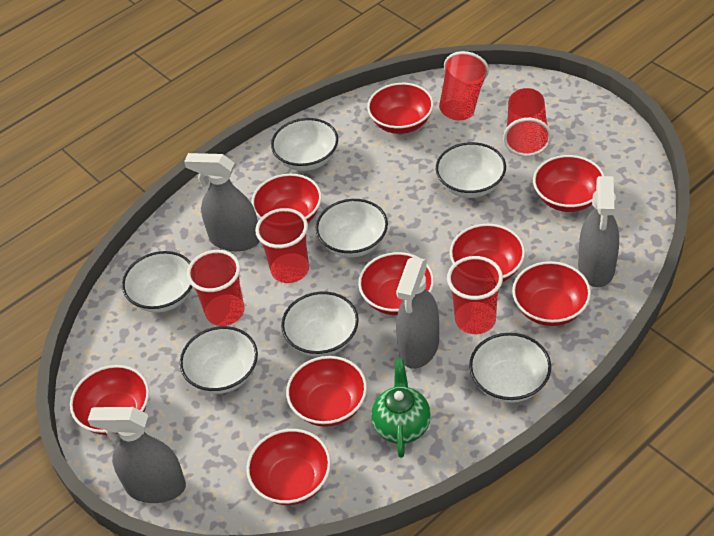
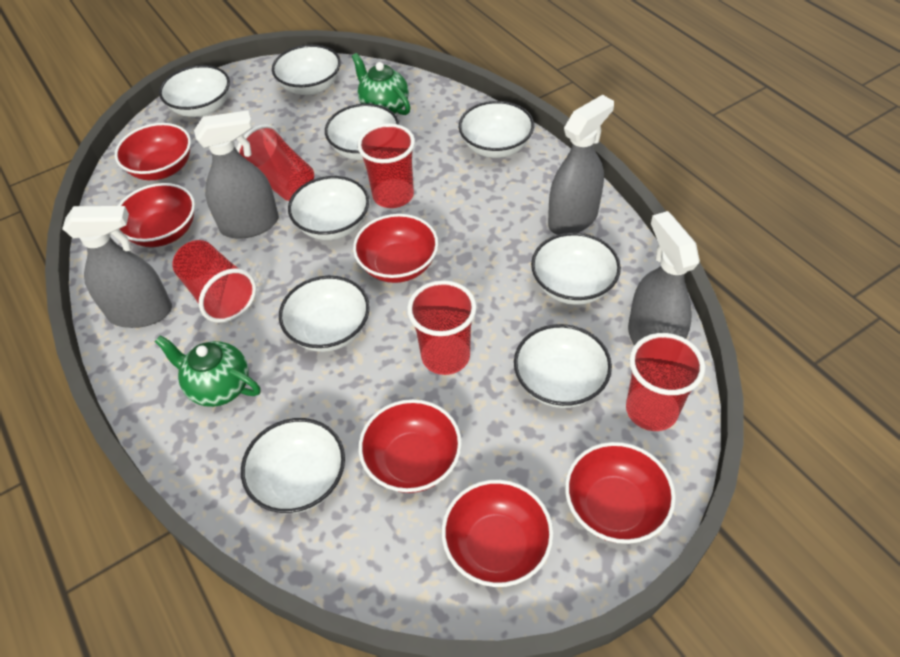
green teapot: [371,359,431,458] = 1 -> [155,335,260,407] [352,53,410,115] = 2
red bowl: [70,365,149,435] [246,429,331,505] [252,174,322,223] [286,356,367,427] [358,252,434,315] [367,83,434,134] [450,224,525,282] [512,261,591,326] [533,155,605,212] = 9 -> [115,123,191,180] [118,183,195,247] [353,214,438,283] [359,399,462,493] [442,480,553,587] [565,442,676,544] = 6
white bowl: [122,251,193,313] [180,326,258,394] [271,118,338,171] [281,292,359,357] [316,199,388,258] [436,142,506,198] [469,333,551,403] = 7 -> [159,65,230,117] [241,418,345,513] [272,45,341,95] [279,276,369,352] [288,176,369,240] [325,104,399,160] [459,101,534,158] [514,324,612,408] [531,233,621,305] = 9

